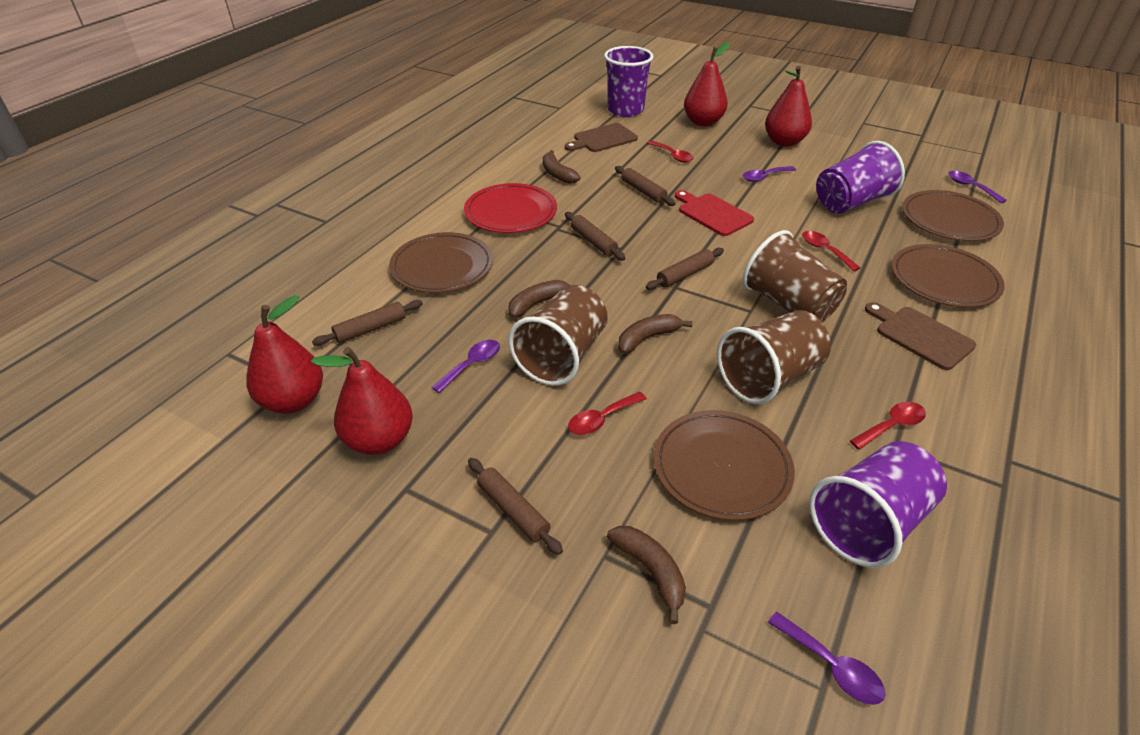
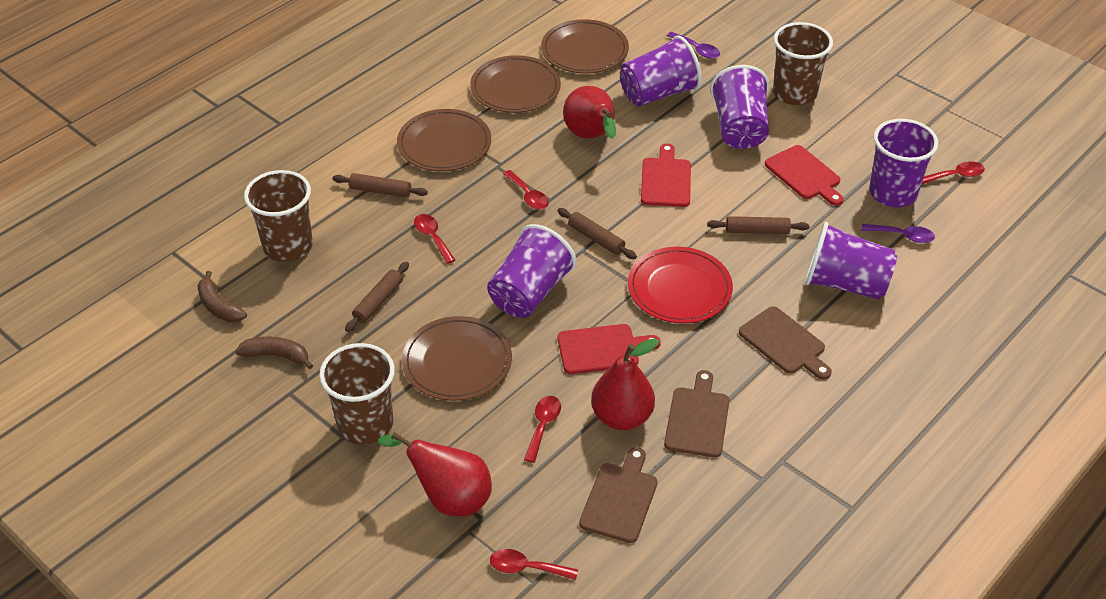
brown banana: [508,280,569,318] [543,150,580,184] [607,526,686,624] [618,314,693,354] = 4 -> [198,271,247,322] [236,337,313,369] = 2
brown cutting board: [565,123,638,152] [865,302,976,370] = 2 -> [579,447,657,543] [664,370,730,458] [739,306,832,380] = 3
brown rolling pin: [312,300,423,346] [468,458,563,555] [565,212,625,261] [615,166,676,206] [646,248,724,290] = 5 -> [333,173,428,198] [345,262,409,332] [557,208,637,259] [707,216,809,234] = 4
purple cup: [604,46,654,117] [809,441,947,568] [816,141,905,214] = 3 -> [487,224,576,318] [620,35,702,107] [710,65,769,149] [805,222,897,300] [869,119,938,207] = 5
purple spoon: [431,340,500,393] [743,166,796,182] [768,612,886,705] [948,171,1007,203] = 4 -> [667,32,720,59] [861,224,935,243] = 2
red cutting board: [675,190,754,236] = 1 -> [558,324,661,374] [641,143,691,207] [765,145,843,206] = 3
red pear: [246,295,323,414] [311,347,413,455] [684,42,731,126] [765,66,812,147] = 4 -> [378,432,492,517] [563,86,616,139] [591,338,659,430] = 3
red spoon: [568,392,647,435] [647,141,694,163] [802,231,860,271] [850,402,926,450] = 4 -> [414,214,455,264] [490,549,578,580] [503,170,549,210] [524,396,561,463] [922,161,985,184] = 5

